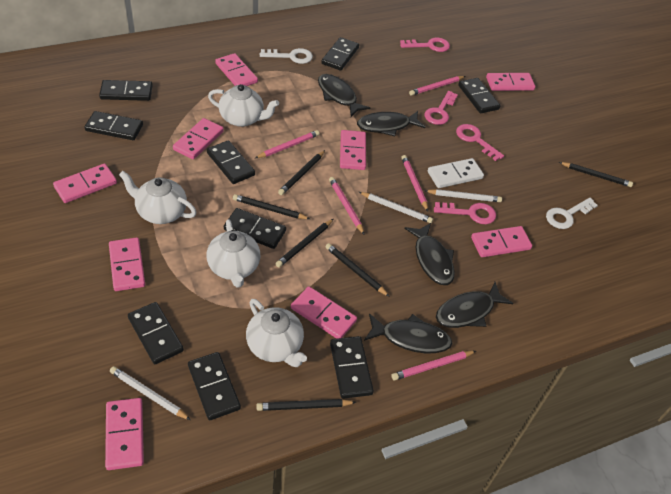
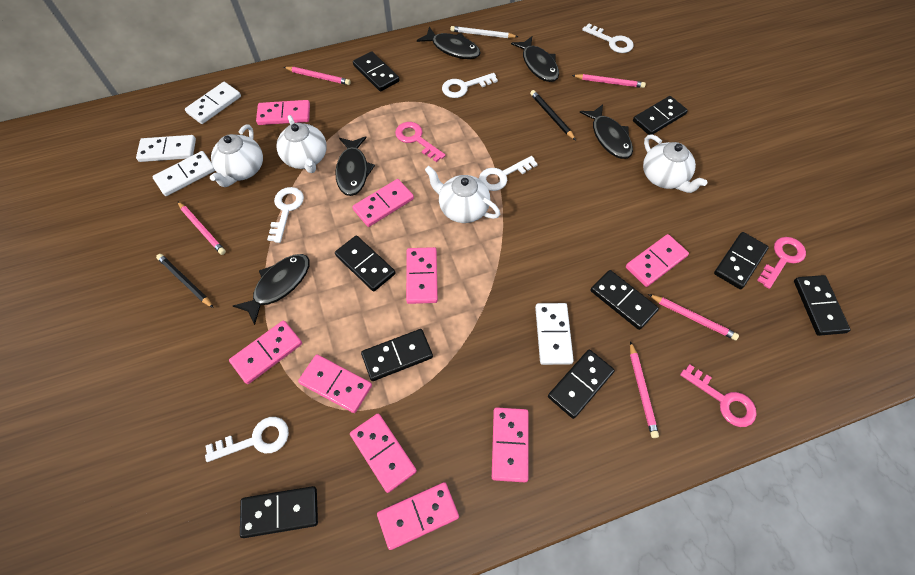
black pencil: [233,194,310,219] [256,399,356,411] [275,219,333,268] [278,150,325,195] [325,243,390,297] [559,162,633,187] = 6 -> [156,254,213,308] [530,90,576,140] = 2
pink key: [400,37,450,52] [424,91,458,125] [434,202,496,224] [456,124,504,161] = 4 -> [395,122,446,162] [680,364,757,427] [757,237,806,289] = 3
white domino: [428,158,484,188] = 1 -> [136,135,196,162] [152,151,215,196] [185,82,241,124] [535,303,574,365] = 4
white key: [260,48,313,64] [546,198,598,229] = 2 -> [205,417,289,462] [267,187,304,243] [442,73,498,98] [479,156,538,191] [582,24,634,53] = 5
white pencil: [110,366,191,420] [359,192,433,223] [425,189,502,202] = 3 -> [450,26,518,38] = 1

